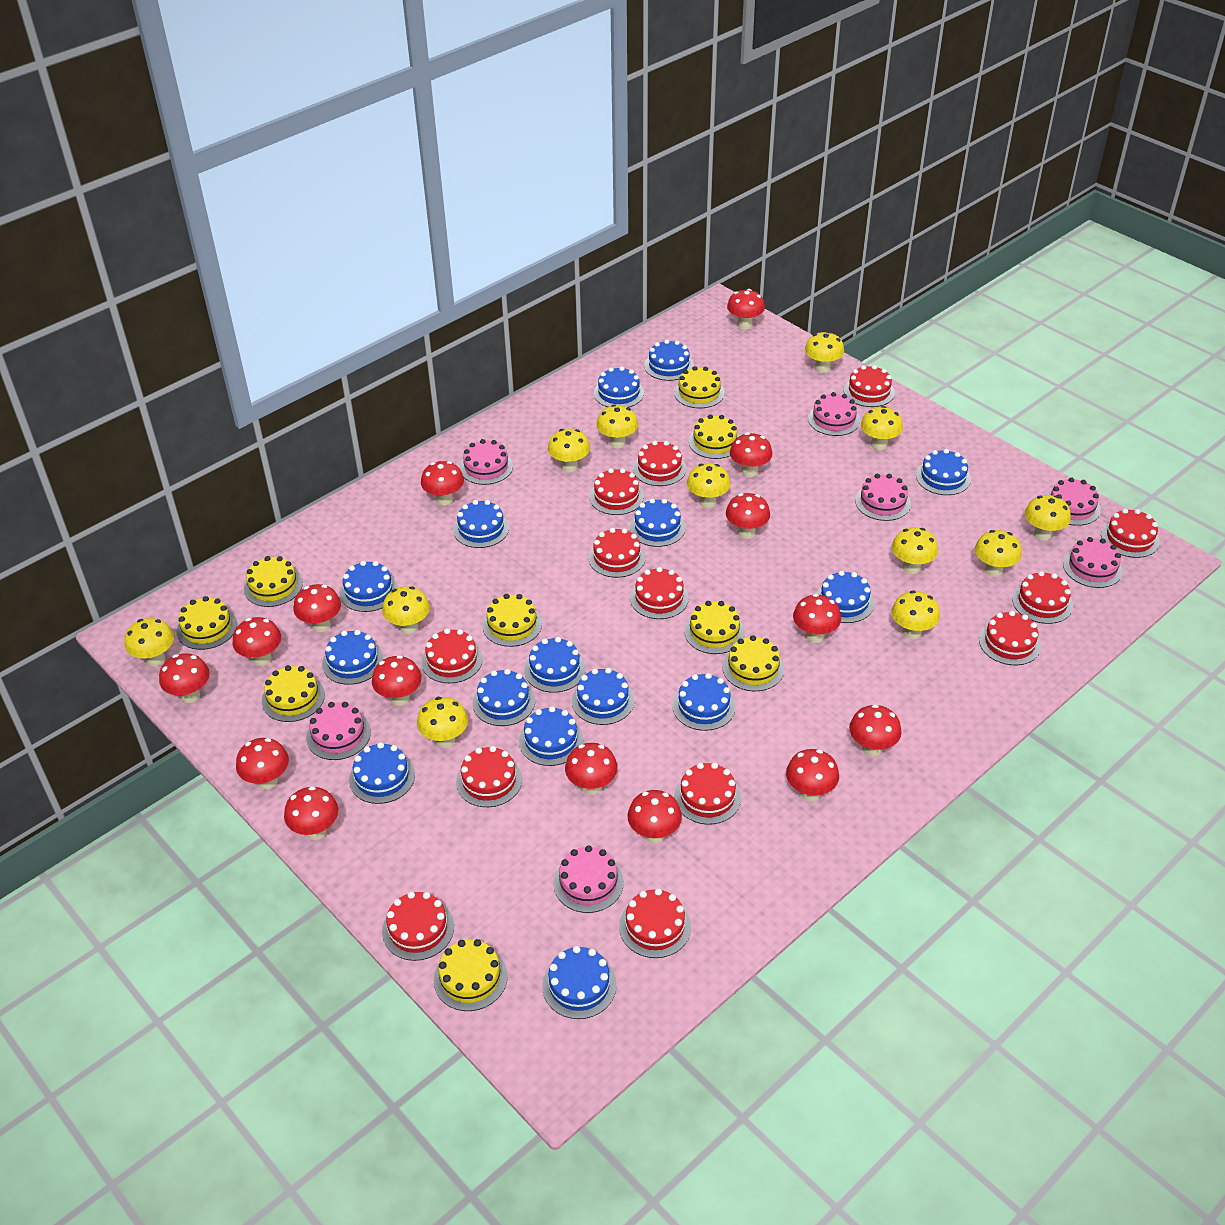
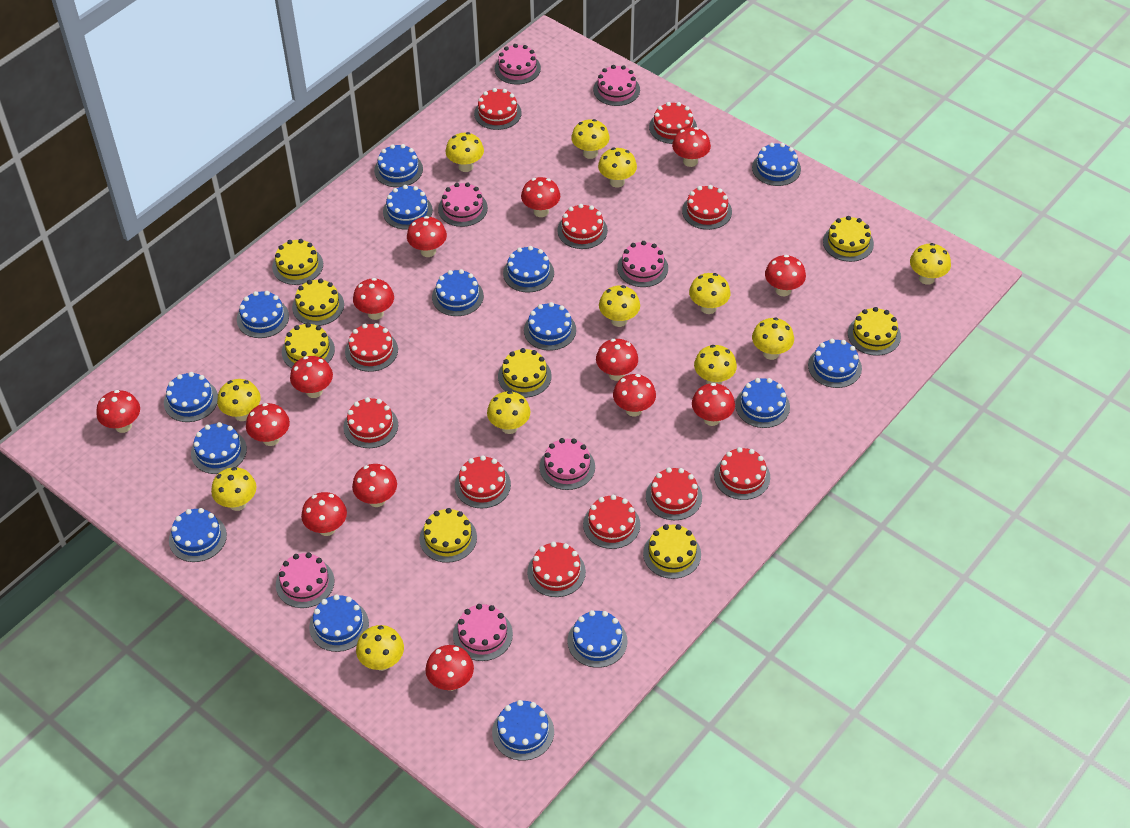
red cake: [382,891,454,961] [421,628,483,683] [456,746,522,807] [589,468,644,515] [589,528,646,578] [619,888,691,958] [630,567,689,619] [633,441,686,486] [674,762,741,825] [844,365,895,407] [979,611,1041,665] [1012,571,1073,624] [1101,509,1160,558] = 13 -> [343,397,398,448] [345,323,398,372] [455,455,511,508] [474,88,522,130] [527,542,586,597] [557,204,608,249] [583,495,640,549] [646,467,702,520] [649,102,697,144] [682,185,732,230] [714,447,770,500] = 11
red mushroom: [159,653,210,703] [233,617,281,666] [236,738,289,790] [284,786,338,840] [293,584,341,632] [372,655,422,706] [421,461,464,506] [565,743,618,795] [628,790,682,843] [726,493,770,539] [727,289,765,330] [730,433,772,477] [786,749,839,801] [793,594,841,643] [849,704,901,756] = 15 -> [96,390,140,433] [246,403,290,446] [290,356,333,398] [301,492,347,536] [352,464,397,507] [353,278,394,320] [407,216,447,257] [425,645,474,691] [521,177,560,217] [596,339,638,381] [613,374,656,416] [672,127,711,167] [692,383,735,426] [765,255,806,296] = 14
yellow cake: [177,596,237,650] [244,556,303,607] [262,665,325,722] [434,939,508,1011] [482,594,542,647] [674,366,725,408] [684,601,745,654] [689,415,739,459] [723,635,784,691] = 9 -> [272,239,323,285] [282,323,335,368] [292,279,344,326] [420,508,477,563] [498,348,552,398] [643,524,701,579] [823,216,874,262] [848,307,901,356] = 8

